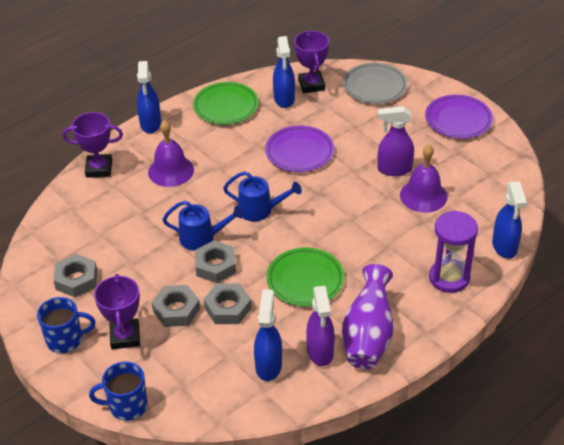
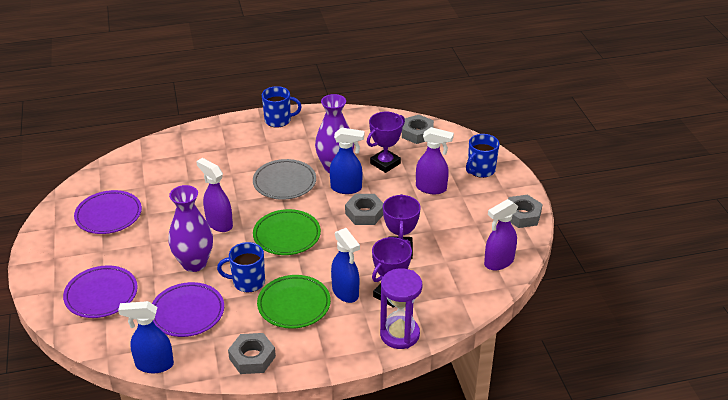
blue mug: [37,297,95,353] [89,361,148,421] = 2 -> [217,242,265,293] [262,86,302,128] [466,134,500,178] = 3
blue spray bottle: [137,61,161,133] [254,289,282,381] [273,36,295,108] [492,181,527,259] = 4 -> [118,301,174,373] [330,128,365,194] [331,228,360,303] = 3
blue watering can: [162,201,244,251] [223,171,302,222] = 2 -> none = 0
purple bell: [148,120,194,187] [400,145,447,213] = 2 -> none = 0
purple plate: [265,125,334,172] [425,95,493,139] = 2 -> [63,265,138,318] [74,190,142,234] [152,282,224,337] = 3
purple spray bottle: [306,286,335,366] [378,106,414,176] = 2 -> [196,158,233,232] [416,127,454,194] [484,199,518,270] = 3
purple vase: [342,264,393,369] = 1 -> [168,185,213,272] [315,94,354,174] = 2

